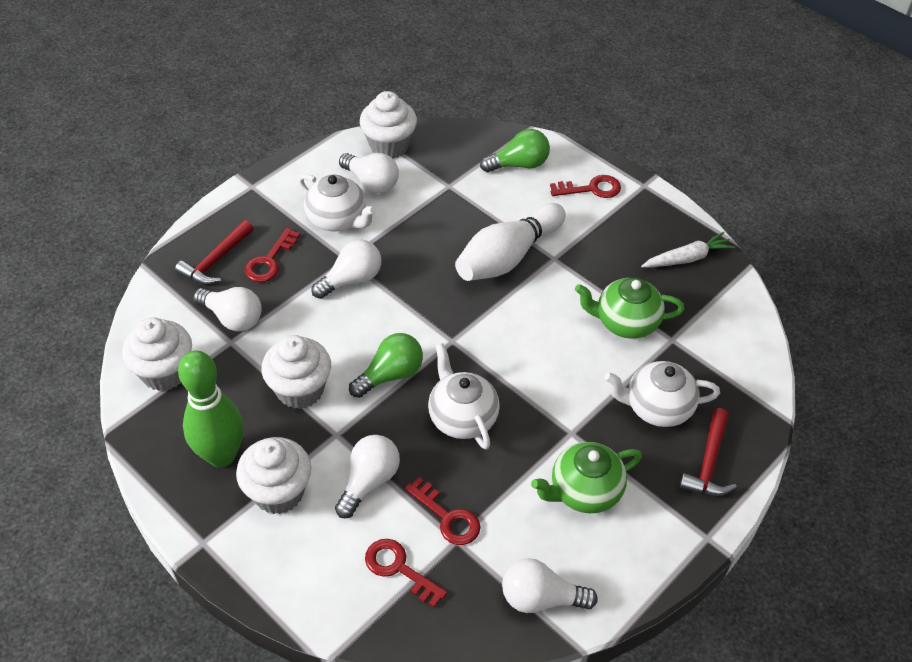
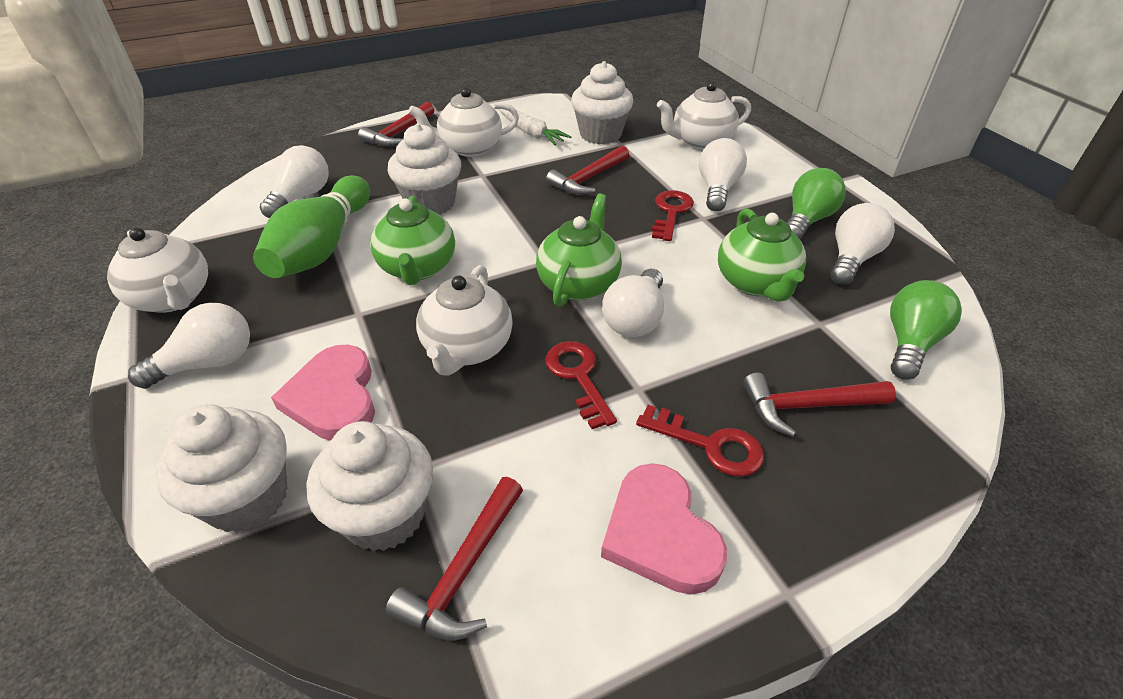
green teapot: [531,442,642,513] [575,278,684,339] = 2 -> [370,195,455,285] [536,193,622,307] [718,208,806,302] = 3
pink heart: none = 0 -> [271,345,375,441] [601,463,727,595] = 2
red hammer: [175,220,254,285] [679,408,737,496] = 2 -> [358,102,434,147] [385,477,523,641] [546,146,629,195] [743,372,896,437] = 4
red key: [244,228,300,282] [365,539,447,607] [405,477,481,545] [550,175,621,198] = 4 -> [545,341,617,429] [636,405,764,477] [652,190,694,241] = 3
white bowling pin: [455,203,566,281] = 1 -> none = 0
white teapot: [298,174,376,232] [428,343,500,450] [604,361,720,427] = 3 -> [107,227,208,313] [408,87,519,157] [416,265,513,376] [657,81,751,150] = 4

